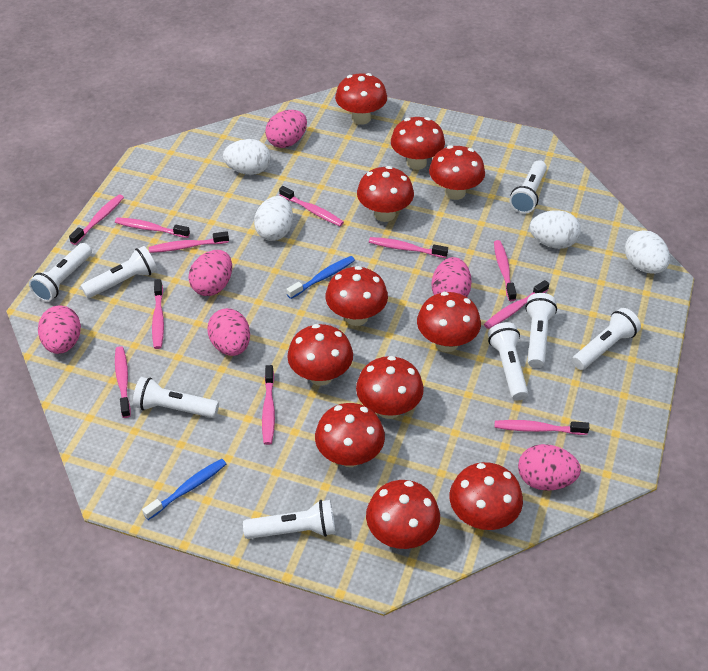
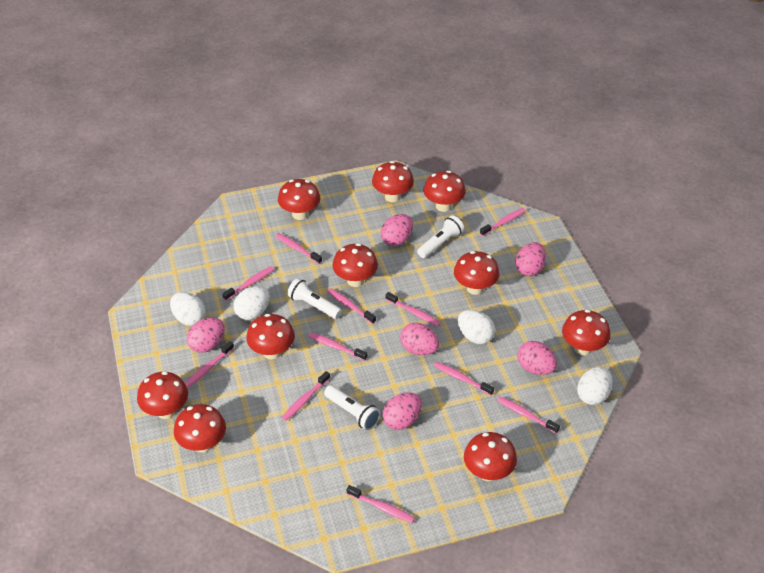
blue toothbrush: [142,459,226,520] [287,256,355,299] = 2 -> none = 0
red mushroom: [287,324,353,386] [315,403,385,467] [325,266,388,326] [335,73,387,125] [356,356,424,419] [357,166,414,222] [366,480,440,549] [391,117,445,170] [417,292,481,352] [429,145,485,200] [450,462,523,530] = 11 -> [137,371,188,419] [174,404,226,453] [246,314,295,359] [278,179,320,220] [332,243,378,287] [372,161,414,202] [423,171,466,212] [454,251,500,295] [464,432,517,481] [562,309,611,355] = 10
white flashlight: [29,243,92,302] [81,246,157,298] [133,377,219,418] [243,500,335,539] [488,322,528,401] [510,160,547,214] [525,293,557,368] [572,308,641,370] = 8 -> [287,278,342,319] [324,385,381,430] [417,215,464,258] = 3

